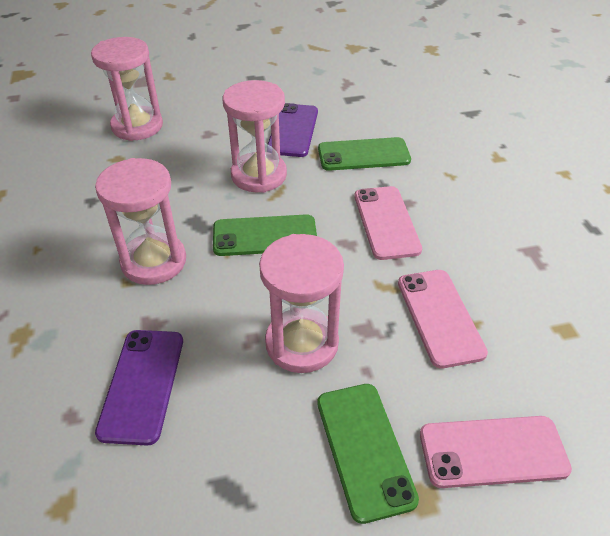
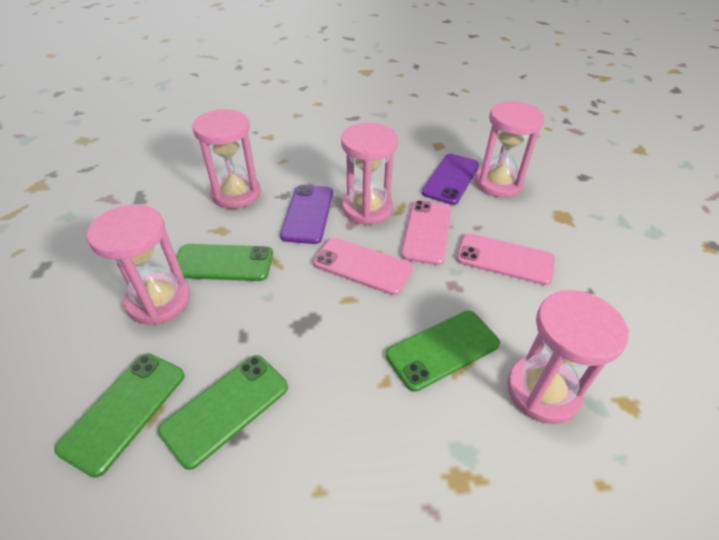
green phone: [213,214,317,256] [317,384,419,524] [318,137,411,171] = 3 -> [55,353,184,478] [158,355,288,470] [171,244,273,281] [386,311,500,392] = 4
pink hourglass: [91,37,163,141] [95,158,186,285] [223,80,287,193] [259,234,344,373] = 4 -> [87,204,190,325] [192,109,261,209] [341,123,398,225] [475,101,545,198] [507,290,629,424] = 5

